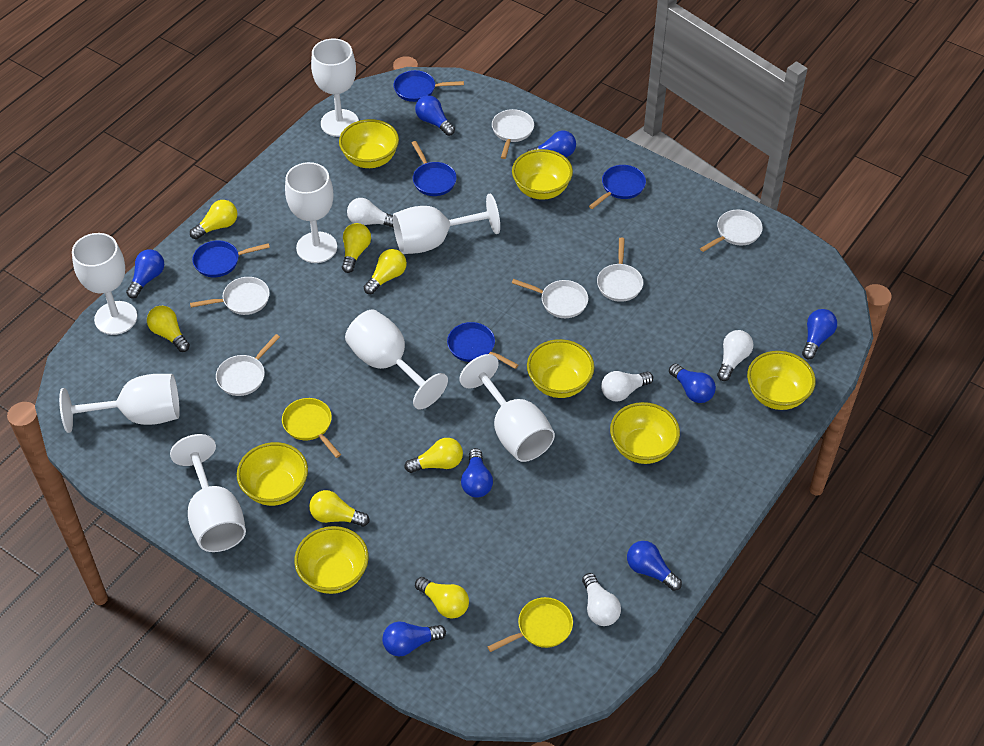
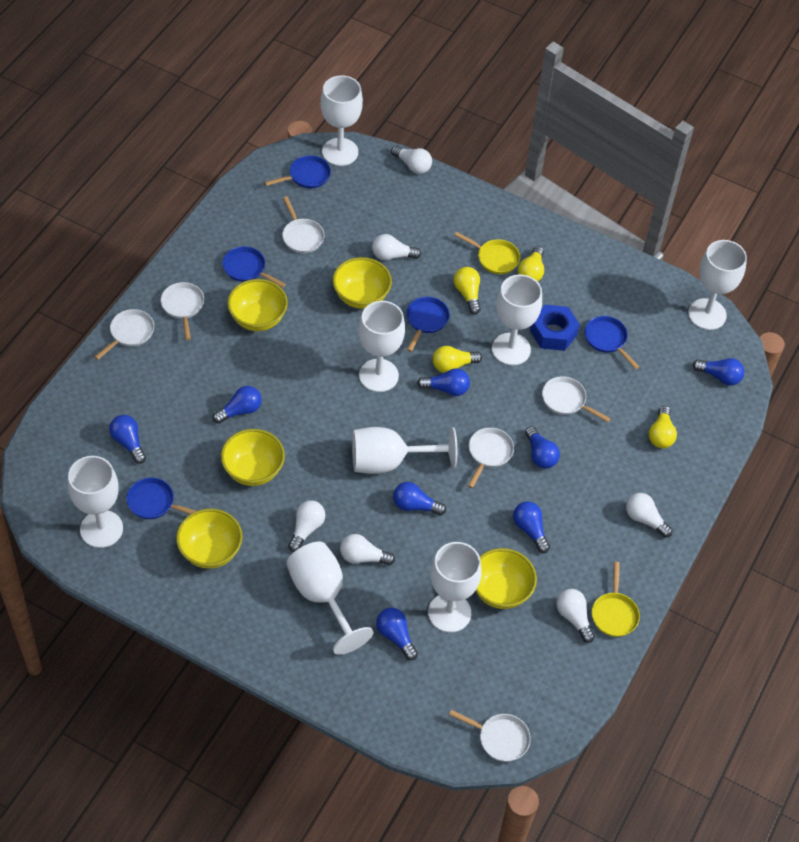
blue nut: none = 0 -> [530,305,580,351] = 1
white light bulb: [347,198,394,228] [582,573,621,626] [601,371,653,402] [717,330,753,381] = 4 -> [288,500,325,552] [340,534,395,565] [372,234,421,260] [391,146,432,174] [556,589,595,643] [626,493,673,538] = 6
yellow bowl: [237,442,308,506] [294,526,369,594] [339,119,399,168] [512,149,573,200] [527,339,594,398] [610,402,680,464] [747,351,816,410] = 7 -> [176,508,243,569] [221,429,285,486] [227,279,288,331] [332,257,392,309] [475,548,537,609] = 5
yellow light bulb: [147,306,190,352] [190,200,237,240] [309,490,370,527] [342,223,371,273] [364,249,407,294] [405,438,463,473] [415,577,469,619] = 7 -> [433,346,482,373] [454,267,481,314] [518,246,544,282] [649,406,677,448] = 4

